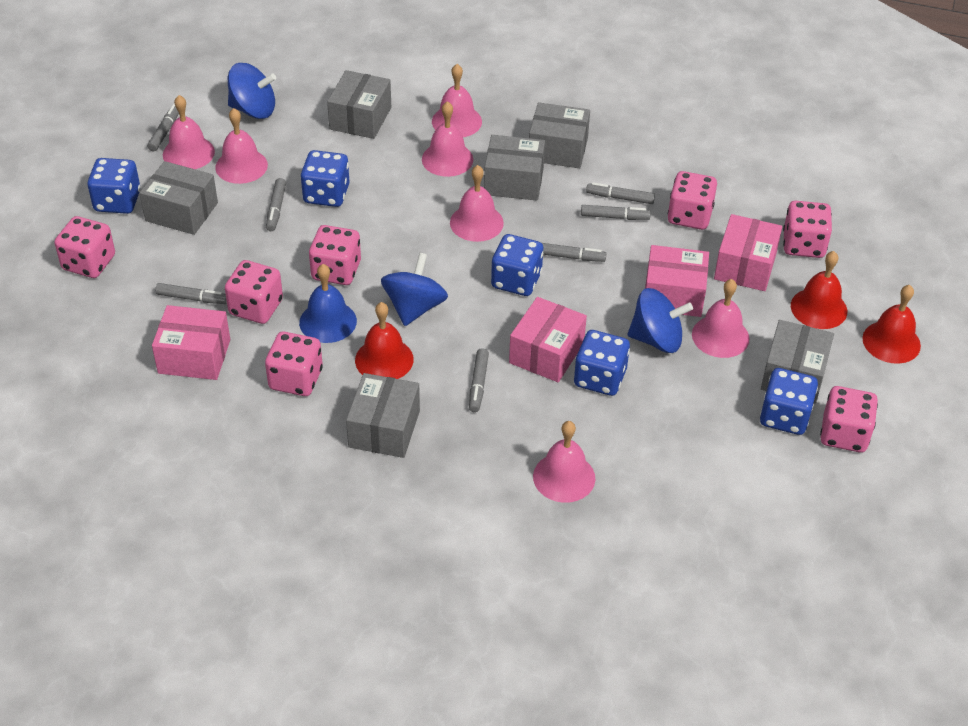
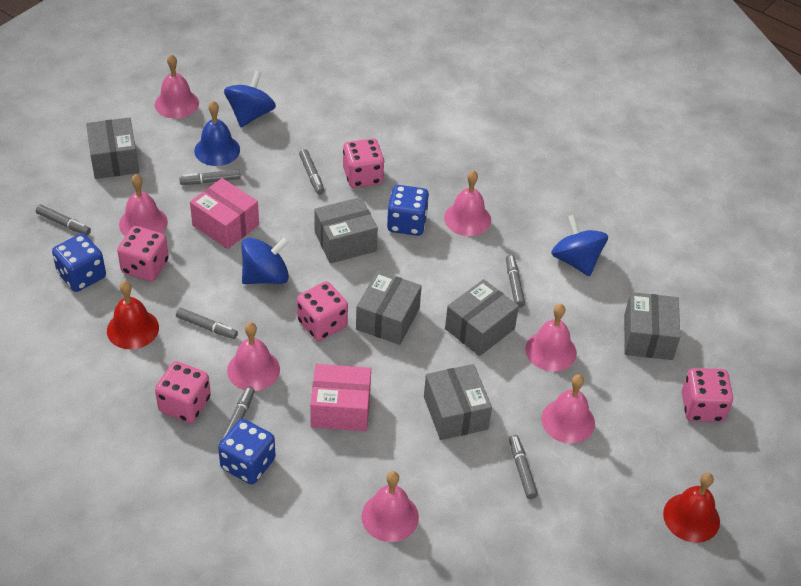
blue dice: [88,158,140,214] [301,150,350,207] [491,234,543,296] [574,330,630,396] [760,368,818,435] = 5 -> [52,233,106,292] [218,419,276,484] [387,185,429,236] = 3
pink box: [152,305,230,380] [509,297,587,382] [645,245,709,317] [714,214,782,291] = 4 -> [190,178,259,249] [310,364,371,431] = 2
pink dice: [55,216,115,278] [225,260,283,324] [265,331,323,396] [309,225,361,285] [668,171,717,230] [783,201,832,258] [820,386,878,452] = 7 -> [117,226,169,282] [155,361,211,423] [297,281,348,341] [343,138,384,188] [682,368,733,422] = 5
red bell: [355,302,414,379] [791,251,847,329] [862,285,921,364] = 3 -> [107,281,159,349] [663,473,720,543] = 2

